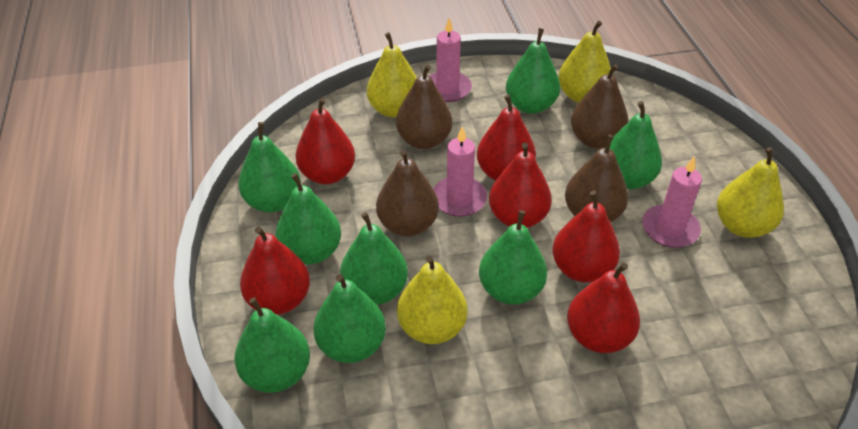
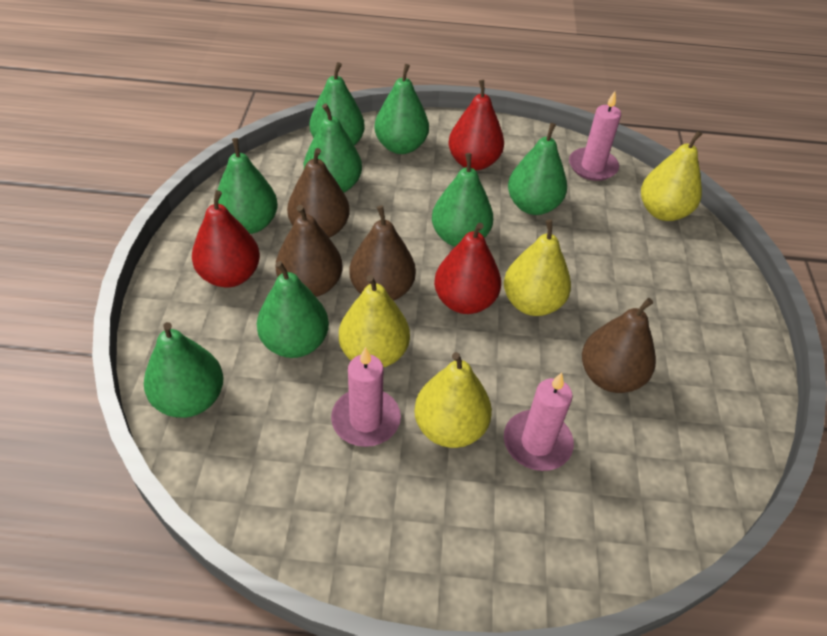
red pear: [240,227,310,315] [295,98,355,184] [477,95,536,181] [489,143,552,228] [552,191,620,283] [567,263,640,353] = 6 -> [192,190,260,288] [434,223,501,314] [449,80,504,170] = 3

